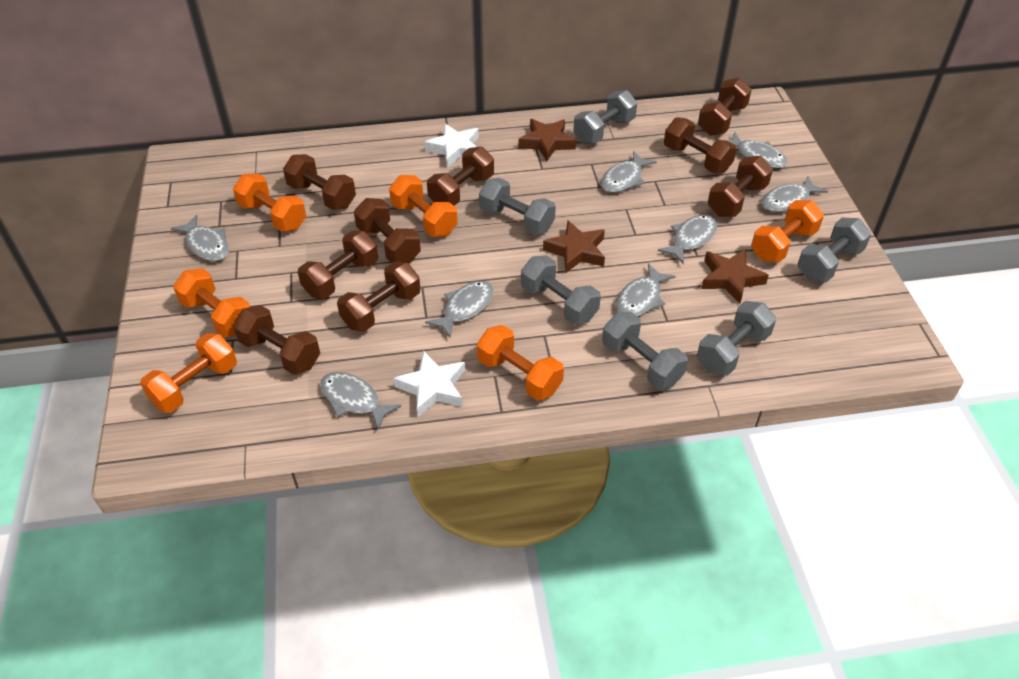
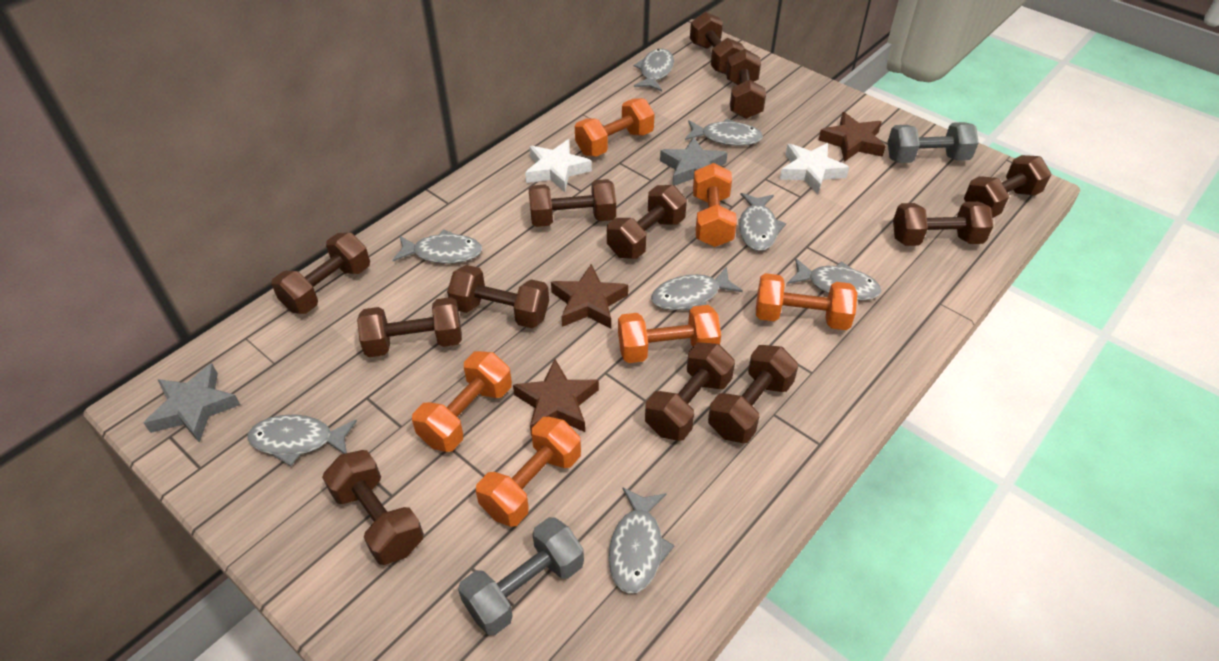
brown dumbbell: [233,305,320,375] [283,154,356,210] [298,231,378,299] [337,262,420,332] [354,198,421,263] [427,147,494,206] [664,117,737,173] [698,78,752,136] [708,156,773,217] = 9 -> [271,233,370,314] [322,450,424,565] [357,297,462,357] [447,265,549,328] [529,179,616,227] [607,185,687,259] [645,342,735,441] [690,12,745,74] [708,345,798,443] [726,49,766,119] [893,201,993,246] [964,155,1051,218] = 12
grey dumbbell: [479,178,556,235] [521,255,601,325] [573,90,637,144] [602,312,688,389] [697,301,776,376] [797,218,871,282] = 6 -> [458,517,584,635] [888,122,979,163] = 2
grey star: none = 0 -> [144,363,240,443] [660,137,728,185] = 2

